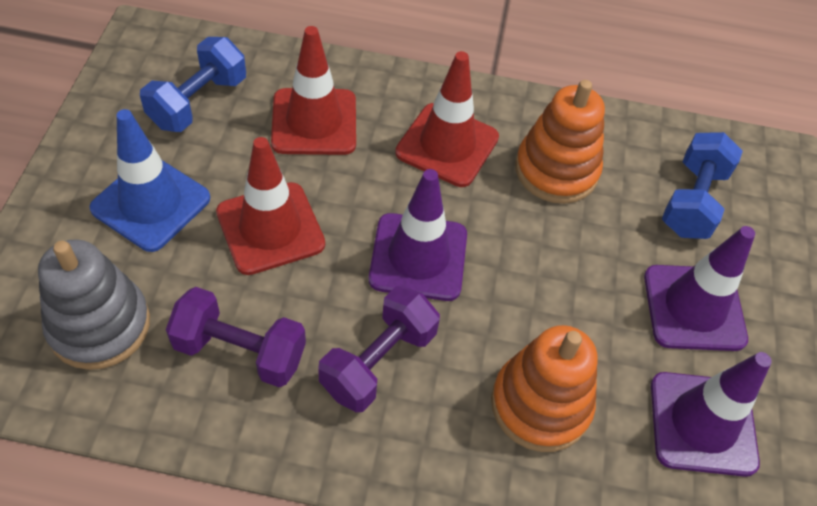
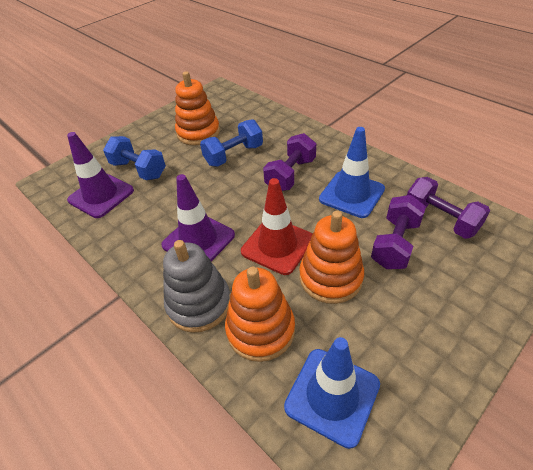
blue traffic cone: [90,109,210,252] = 1 -> [284,337,380,449] [319,127,385,218] = 2
orange stacking toy: [491,325,597,452] [515,80,605,204] = 2 -> [175,71,220,146] [225,267,295,362] [299,211,364,304] = 3
purple dumbbell: [166,287,306,387] [318,286,440,412] = 2 -> [263,133,316,191] [371,195,426,269] [407,177,490,239] = 3
purple traffic cone: [369,169,467,301] [644,226,755,351] [651,352,772,477] = 3 -> [67,132,134,218] [161,174,235,261] = 2
red traffic cone: [216,137,325,275] [271,26,356,155] [395,51,499,187] = 3 -> [241,178,312,275] = 1

